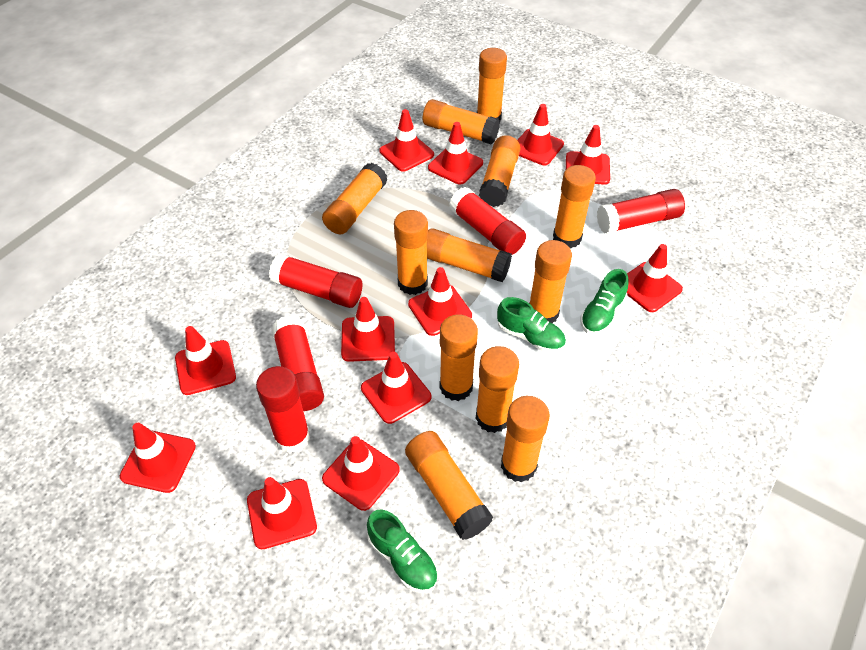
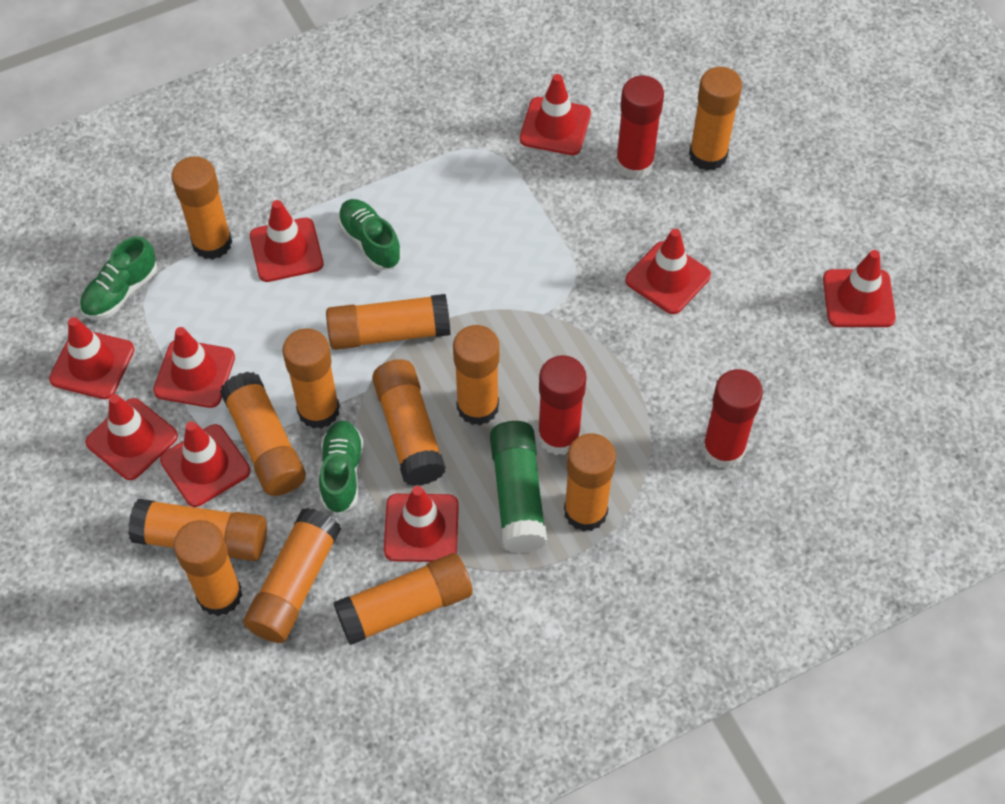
green glue stick: none = 0 -> [490,421,547,553] = 1
red glue stick: [256,366,310,453] [269,253,362,308] [271,315,324,411] [449,187,526,255] [597,189,685,234] = 5 -> [538,355,587,455] [615,76,664,180] [702,369,763,469] = 3
red traffic cone: [120,423,196,493] [175,326,236,395] [247,477,317,549] [322,436,400,511] [341,297,395,362] [361,352,431,424] [379,109,434,172] [408,267,472,336] [428,122,483,185] [517,104,564,165] [566,125,610,185] [627,244,683,312] = 12 -> [49,317,134,399] [85,394,178,480] [153,327,235,408] [160,421,251,507] [250,200,324,282] [384,486,459,562] [520,74,591,155] [625,229,711,314] [823,250,896,327] = 9

